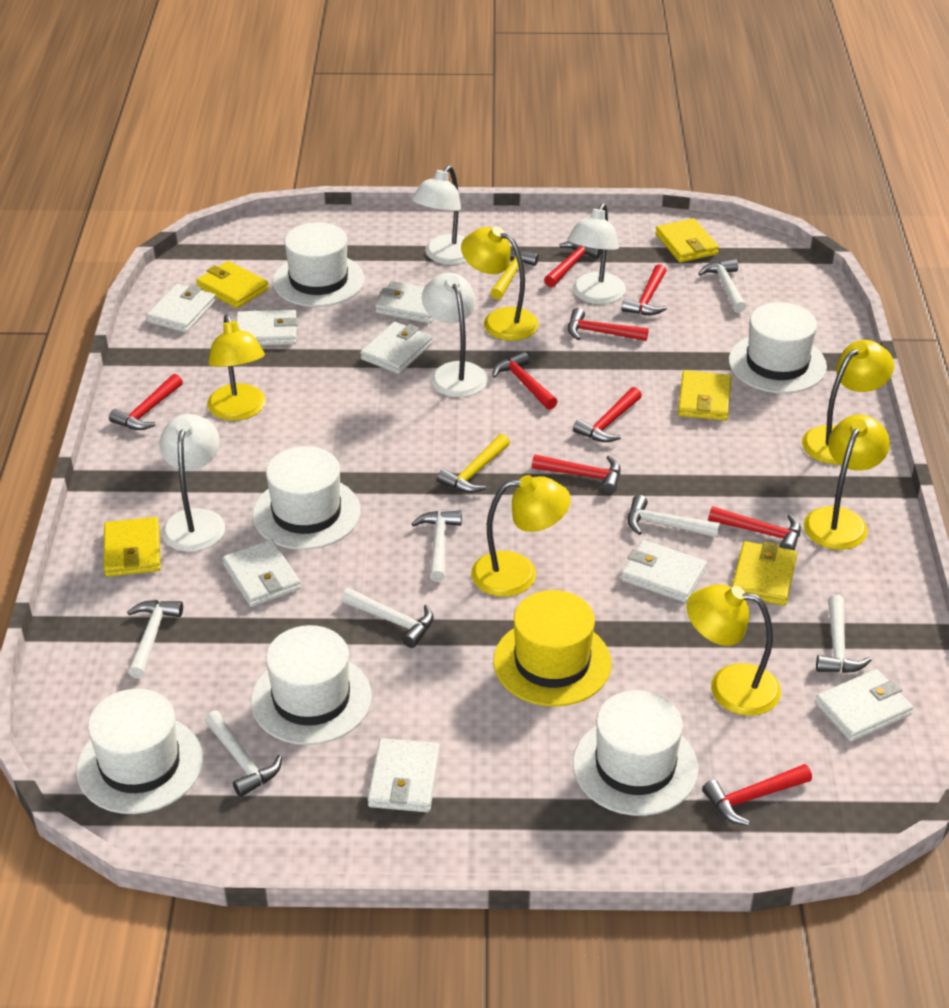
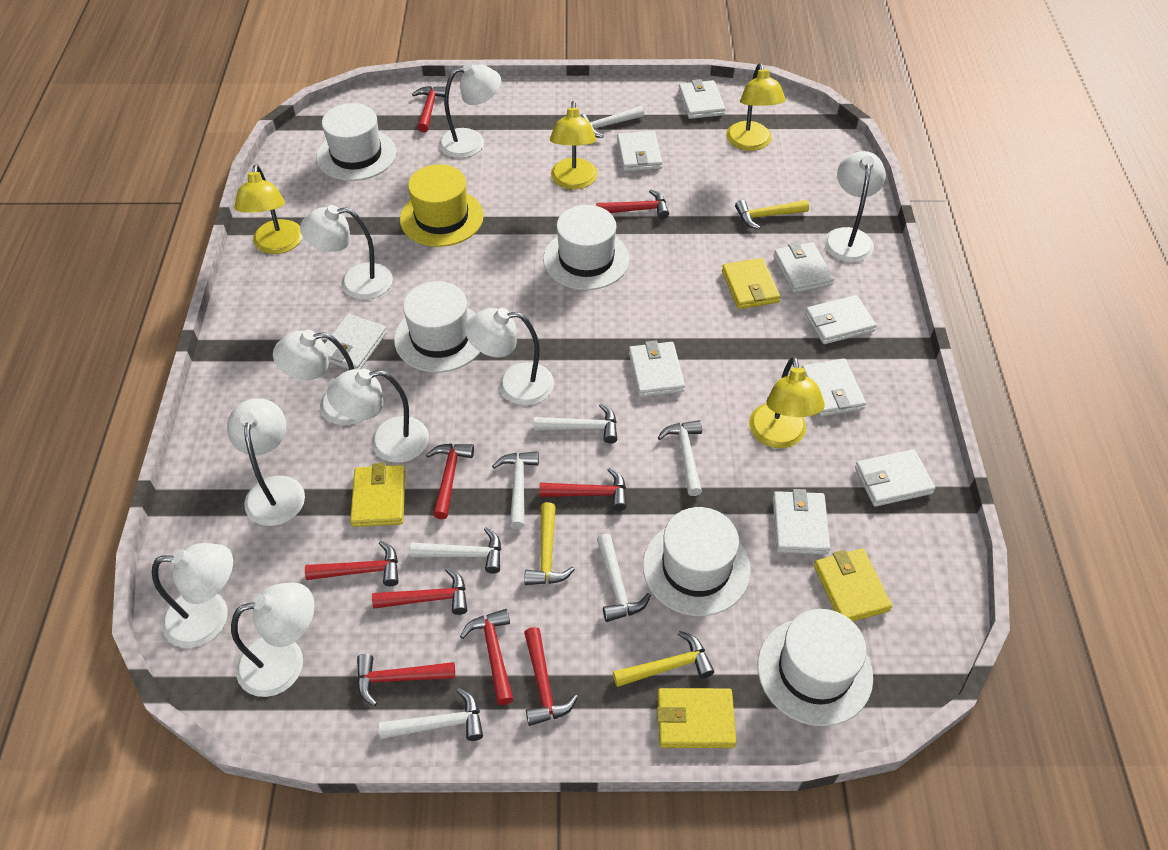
white hat: [76,689,203,814] [251,625,372,745] [253,446,361,550] [273,222,365,307] [573,690,699,816] [729,302,827,394] = 6 -> [316,103,396,181] [394,281,480,373] [543,205,630,290] [643,507,751,616] [758,609,873,726] = 5
white lamp: [160,414,225,552] [412,165,467,265] [422,273,488,397] [567,203,626,304] = 4 -> [152,543,233,648] [227,398,305,526] [231,583,315,697] [273,330,363,425] [300,205,393,300] [327,368,429,463] [439,63,501,158] [465,308,554,406] [824,151,886,262] = 9
white wallet: [146,284,216,333] [223,539,301,607] [236,310,298,346] [360,322,433,374] [367,738,440,812] [375,281,434,323] [621,540,707,603] [815,669,913,742] = 8 -> [325,314,387,370] [617,131,662,172] [629,340,685,397] [679,79,725,119] [773,242,834,293] [773,489,830,555] [802,358,866,417] [805,295,877,344] [855,449,935,507] = 9
yellow hammer: [437,434,510,493] [490,250,539,300] = 2 -> [524,502,575,585] [613,631,714,687] [735,200,809,229] = 3
yellow lamp: [207,315,266,421] [461,227,539,341] [471,475,571,597] [687,584,781,716] [802,340,894,464] [804,415,890,550] = 6 -> [234,164,302,254] [550,101,598,190] [726,63,786,151] [749,357,825,448] = 4
yellow wallet: [104,517,161,577] [196,261,269,308] [655,218,719,263] [678,370,731,421] [732,541,797,606] = 5 -> [350,463,406,527] [657,688,736,748] [722,258,780,309] [814,549,892,621] = 4

